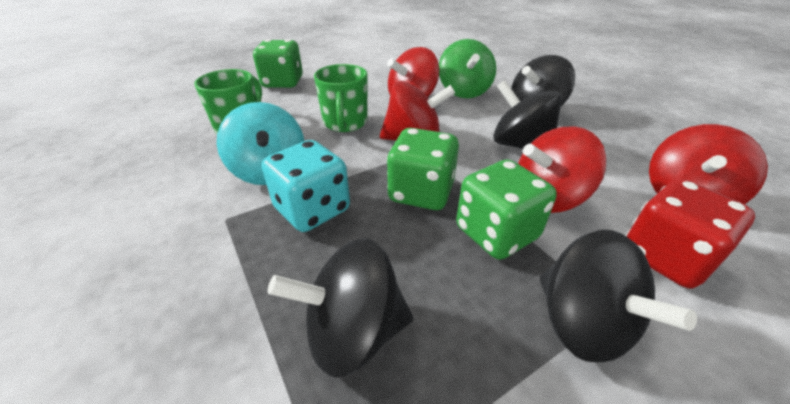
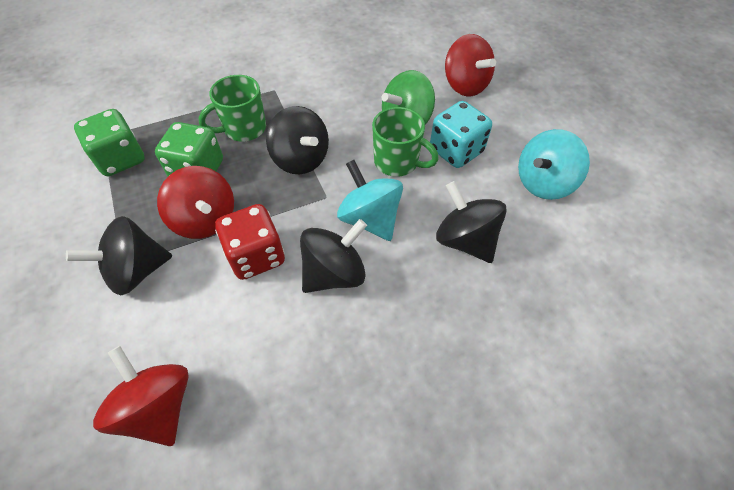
green dice: [253,39,303,88] [387,128,459,210] [456,159,557,260] = 3 -> [74,109,145,176] [155,122,223,176] = 2
red spinning top: [380,81,455,141] [387,47,439,97] [518,126,606,213] [649,124,768,204] = 4 -> [93,346,189,446] [157,166,234,239] [445,34,496,96] = 3
turquoise spinning top: [217,102,304,185] = 1 -> [337,160,403,241] [518,129,590,200] = 2

